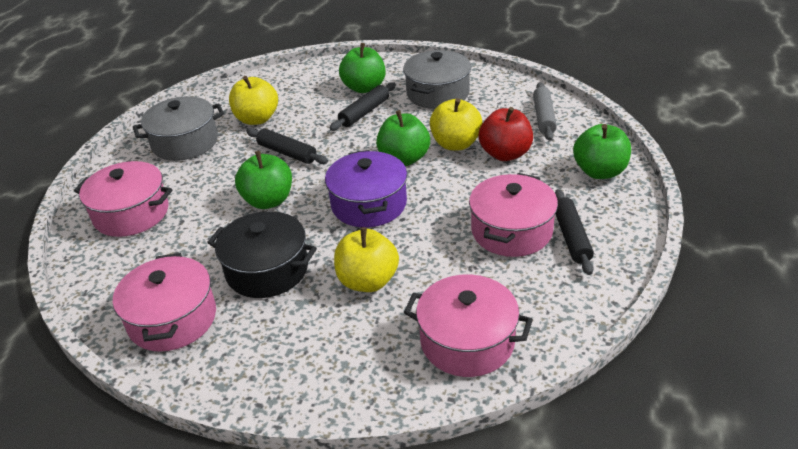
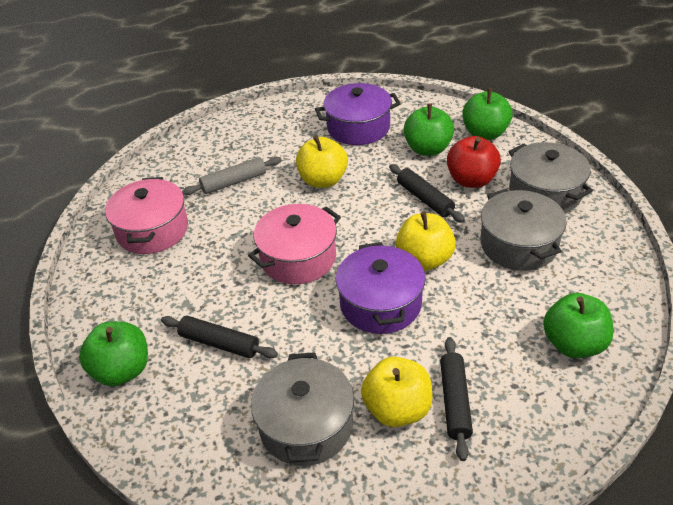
black pot: [207,211,317,298] = 1 -> none = 0
grey pot: [133,96,224,161] [403,50,471,109] = 2 -> [251,352,354,466] [480,189,567,271] [508,142,593,213] = 3
pink pot: [74,161,172,237] [113,253,216,352] [404,274,533,377] [469,173,558,257] = 4 -> [105,177,188,254] [248,204,341,284] = 2
purple pot: [325,150,407,228] = 1 -> [315,83,401,145] [336,242,425,334] = 2

